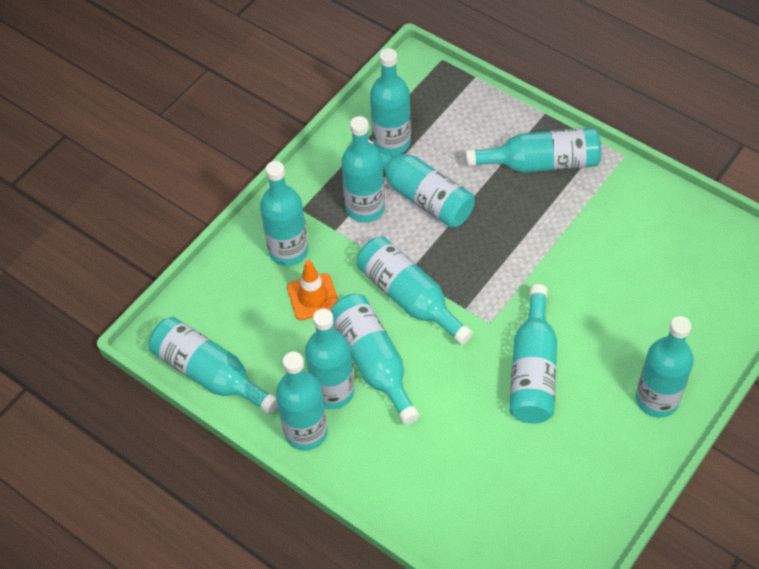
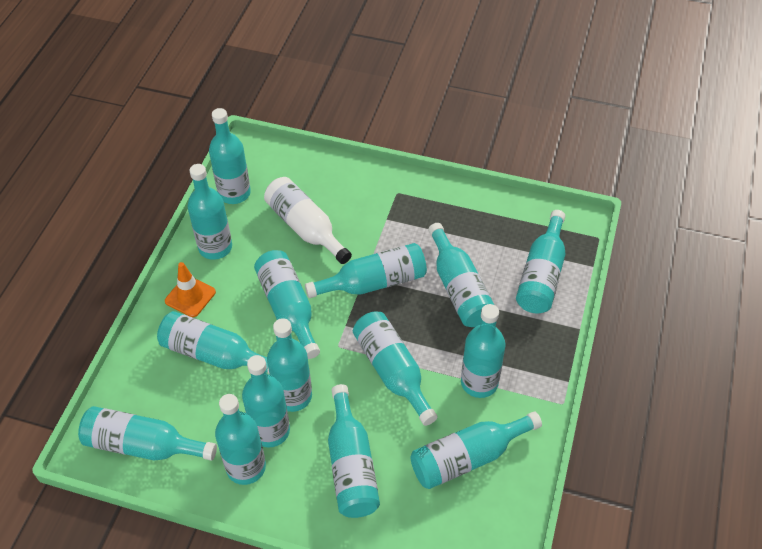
turquoise bottle: [149,317,278,414] [260,161,308,266] [276,352,328,450] [305,309,354,409] [330,294,420,425] [341,116,385,222] [357,236,473,345] [368,139,475,228] [370,48,411,155] [465,127,601,173] [509,284,557,423] [636,316,694,418] = 12 -> [78,406,217,460] [157,311,269,374] [188,164,232,260] [209,108,251,204] [215,394,266,485] [242,355,290,448] [254,250,320,359] [267,318,312,412] [305,243,427,298] [328,384,380,518] [353,311,438,426] [410,411,542,489] [428,223,494,327] [461,304,506,398] [516,210,566,313] = 15
white bottle: none = 0 -> [264,177,352,264] = 1

